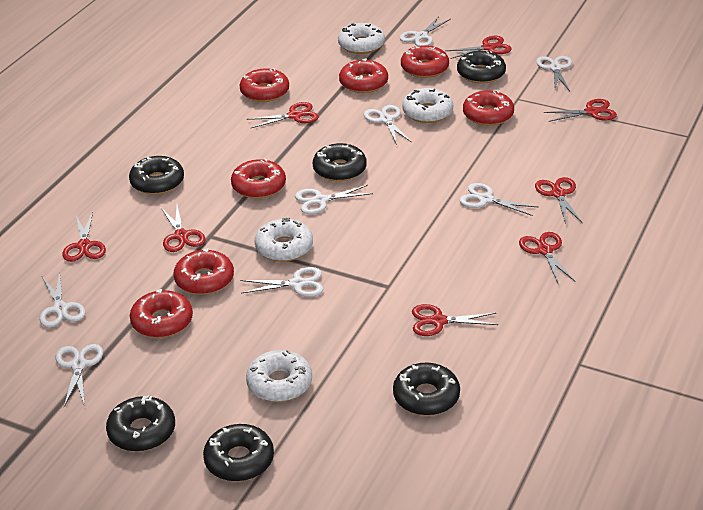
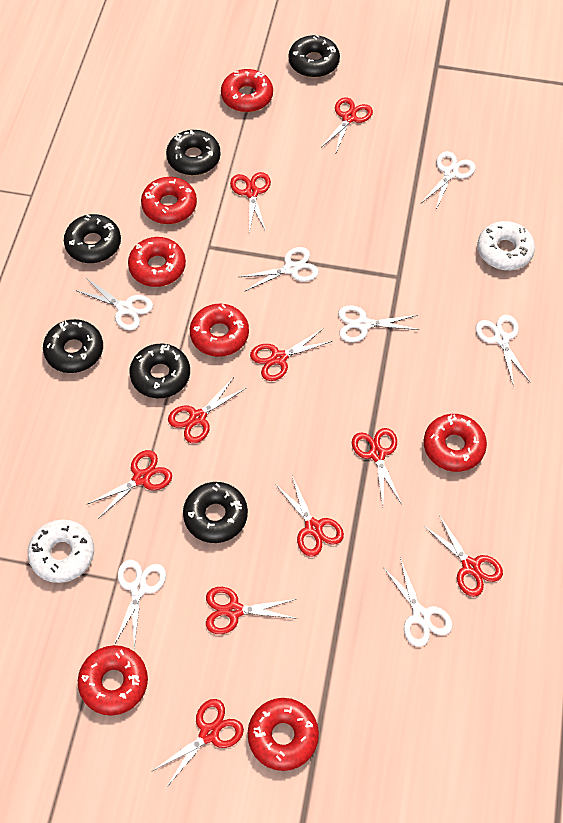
red scissors: [62,212,106,262] [160,205,206,252] [247,102,319,128] [412,304,498,336] [446,36,512,59] [519,232,576,283] [535,177,583,224] [544,99,617,122] = 8 -> [88,450,172,519] [153,699,244,788] [168,377,246,443] [206,587,297,634] [230,172,271,232] [250,329,332,381] [275,476,344,557] [321,97,373,152] [352,428,401,505] [424,515,503,597] = 10
white donut: [246,350,312,402] [255,217,313,262] [338,23,385,54] [402,88,453,123] = 4 -> [28,519,94,583] [477,221,535,270] = 2
white scissors: [39,271,86,328] [56,344,103,407] [241,267,323,297] [295,185,373,214] [364,105,412,145] [399,16,451,46] [459,183,539,216] [536,56,572,91] = 8 -> [75,278,153,330] [114,559,166,648] [240,247,319,291] [338,305,419,342] [382,558,452,647] [421,151,476,209] [476,315,530,384] = 7

